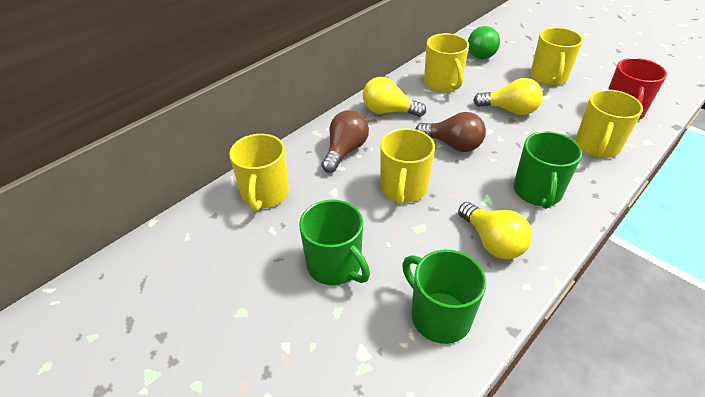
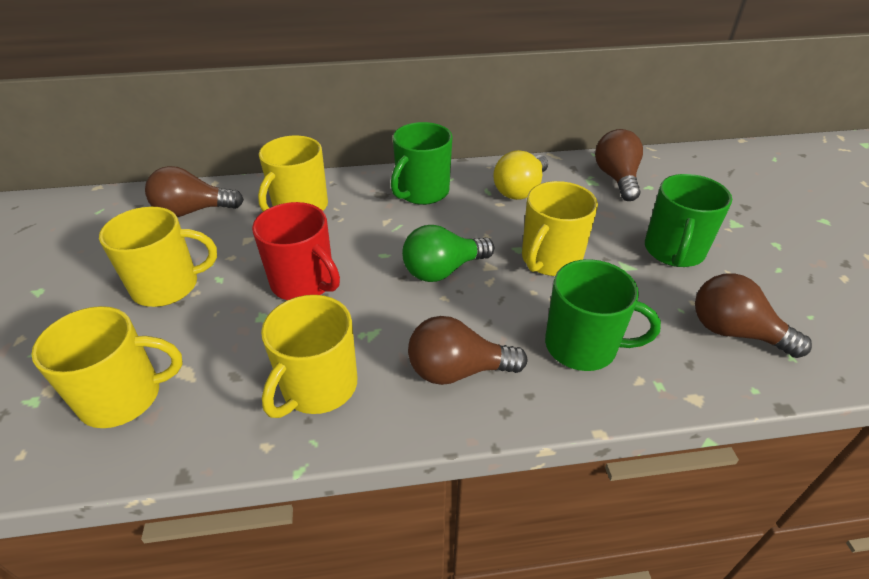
brown light bulb: [322,110,369,173] [416,112,486,152] = 2 -> [145,166,244,217] [408,316,527,385] [595,129,643,201] [695,273,812,358] = 4
yellow light bulb: [363,77,426,117] [458,202,532,259] [473,78,543,115] = 3 -> [493,150,548,200] = 1

